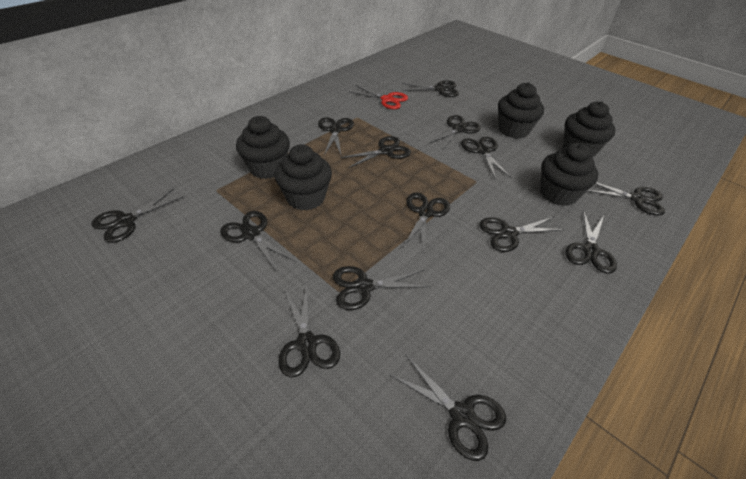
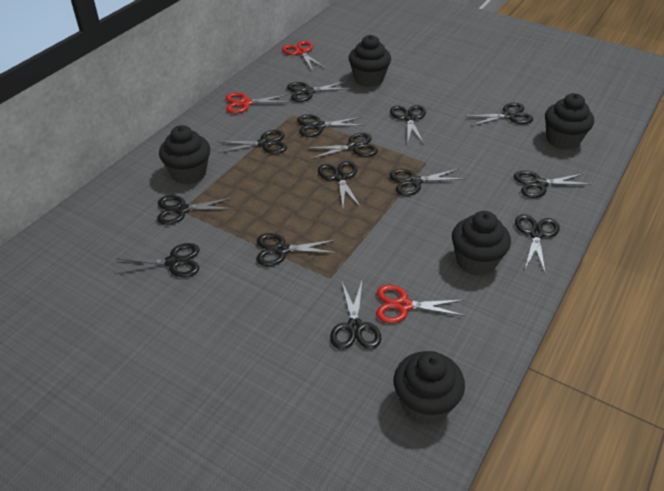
red scissors: [350,85,408,109] = 1 -> [225,92,290,114] [282,41,326,71] [376,285,465,323] = 3

